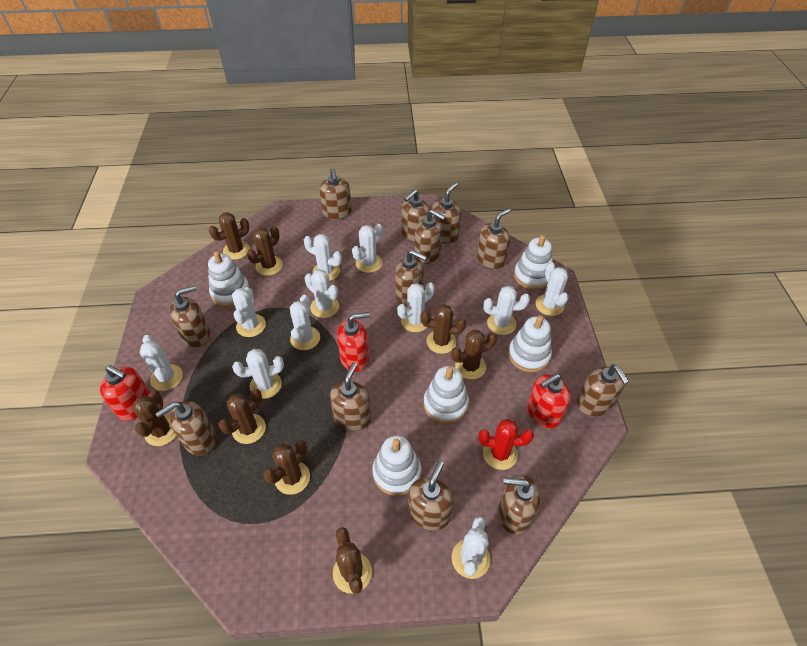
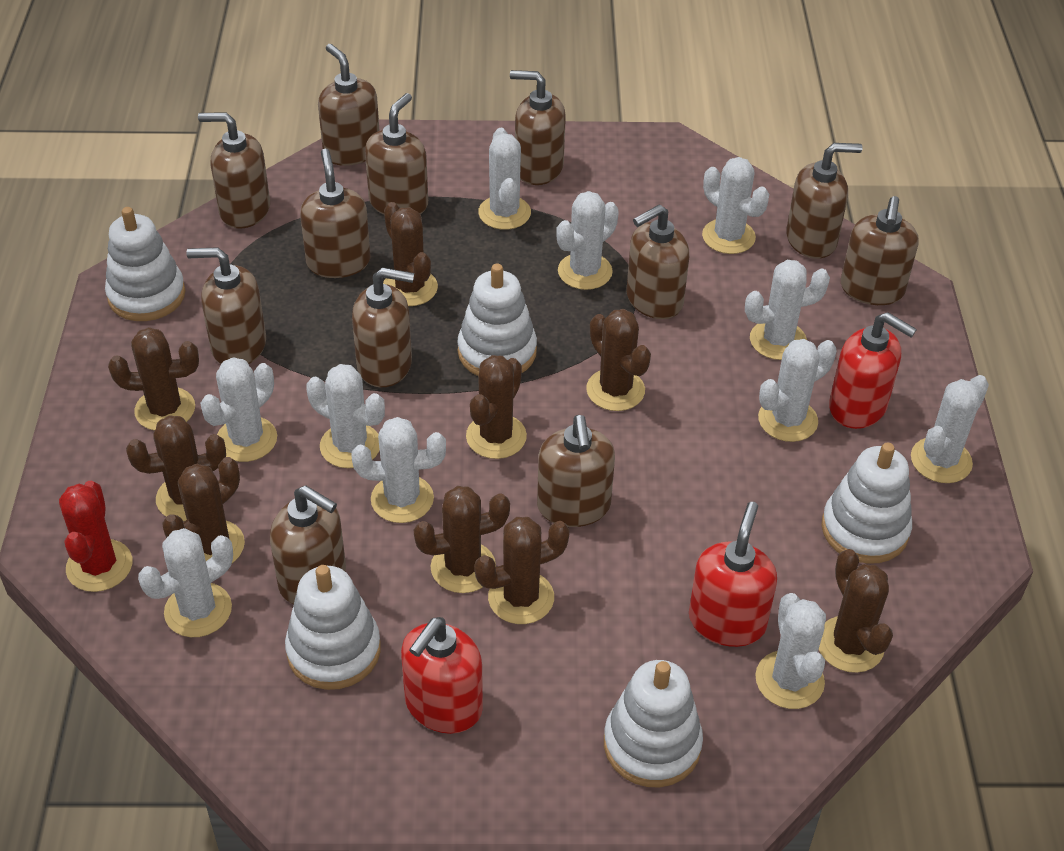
brown cactus: [133,391,176,446] [209,212,250,260] [218,388,266,444] [247,226,283,275] [263,440,310,495] [333,527,372,594] [421,304,466,354] [451,330,497,380] = 8 -> [108,327,199,431] [126,415,226,521] [162,457,245,563] [383,202,438,306] [414,486,510,593] [466,355,527,459] [474,517,570,624] [586,309,651,411] [819,549,893,673] = 9

